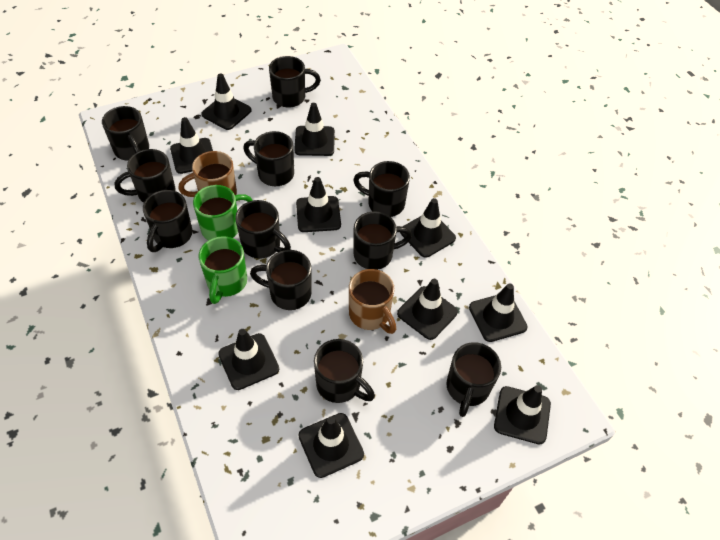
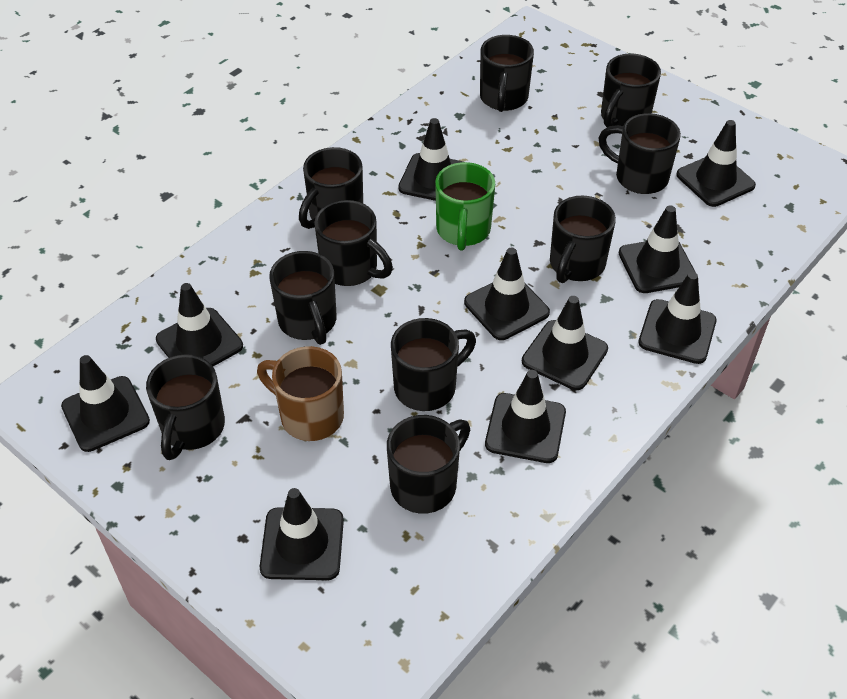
black mug: [102,106,149,161] [115,149,176,203] [143,190,193,252] [235,200,291,259] [243,131,294,186] [250,250,311,310] [269,56,321,108] [314,339,375,403] [353,161,410,217] [354,211,412,270] [446,342,501,417] = 11 -> [146,354,225,460] [269,251,336,345] [299,147,363,229] [314,200,393,286] [387,415,470,514] [391,318,476,411] [480,35,534,112] [550,196,616,283] [599,113,681,194] [601,54,661,127] = 10
brown mug: [178,151,237,197] [349,269,396,334] = 2 -> [257,346,344,441] = 1
green mug: [193,185,253,240] [199,236,247,304] = 2 -> [435,162,495,251] = 1

